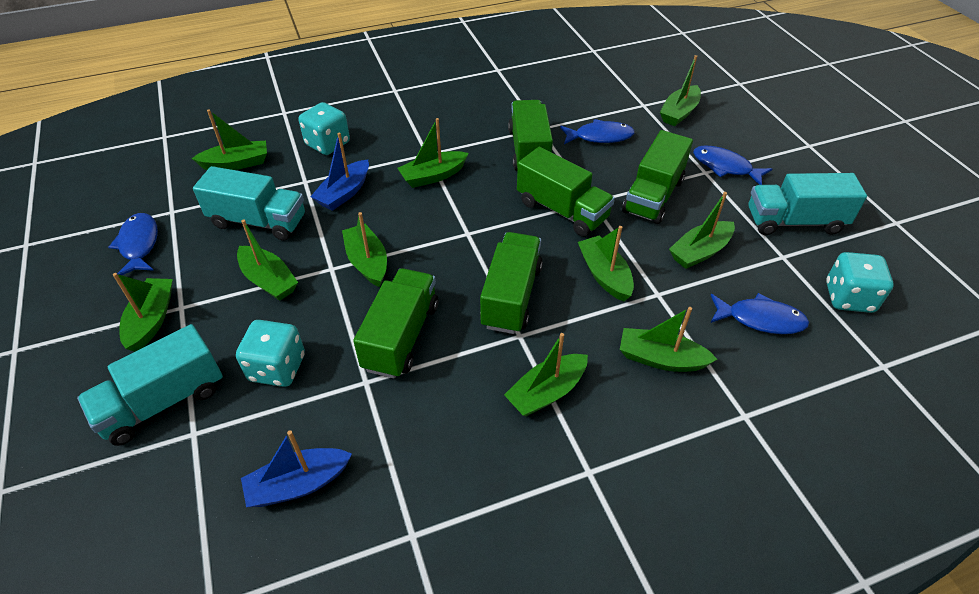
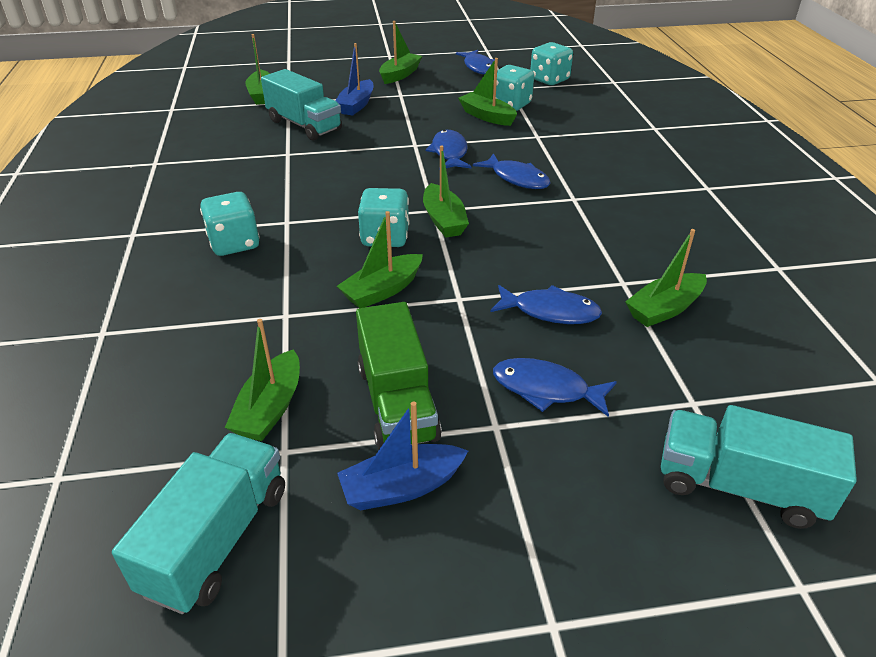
blue fish: [108,213,158,275] [560,119,635,144] [693,145,772,185] [711,293,809,334] = 4 -> [426,130,471,170] [456,50,495,74] [473,153,551,189] [491,285,602,324] [493,358,617,417] = 5
green boat: [113,273,173,352] [192,110,267,170] [237,220,298,301] [342,212,387,287] [397,118,469,188] [504,333,588,417] [578,226,634,301] [620,307,717,372] [660,55,701,126] [669,192,735,269] = 10 -> [225,319,300,441] [246,34,270,105] [337,211,423,308] [379,21,422,84] [423,145,469,238] [458,58,517,126] [625,229,707,327] = 7
green truck: [353,268,438,379] [480,232,543,334] [508,100,553,171] [517,147,615,237] [622,130,693,224] = 5 -> [356,302,442,449] = 1
turquoise dice: [236,320,305,387] [299,102,350,155] [826,252,894,313] = 3 -> [200,192,260,256] [358,188,409,247] [496,65,534,111] [530,42,573,85] = 4

